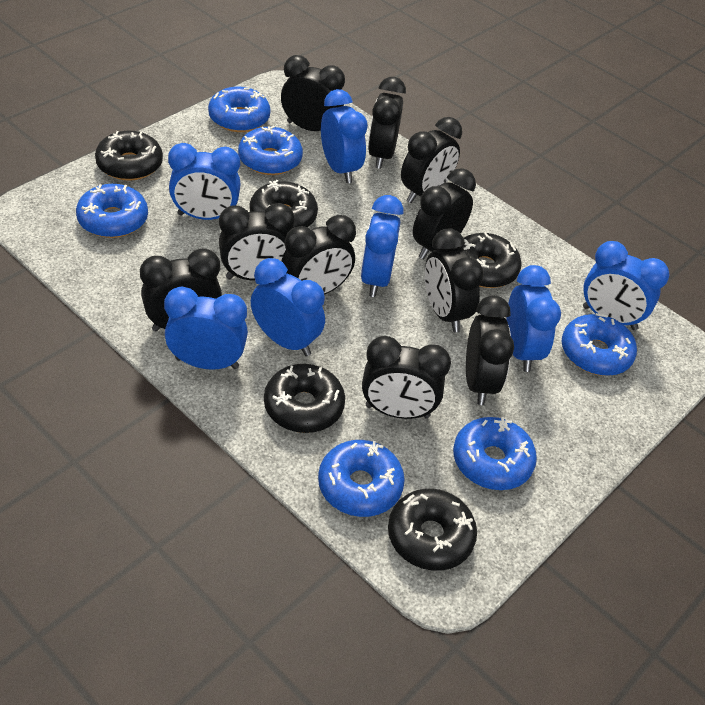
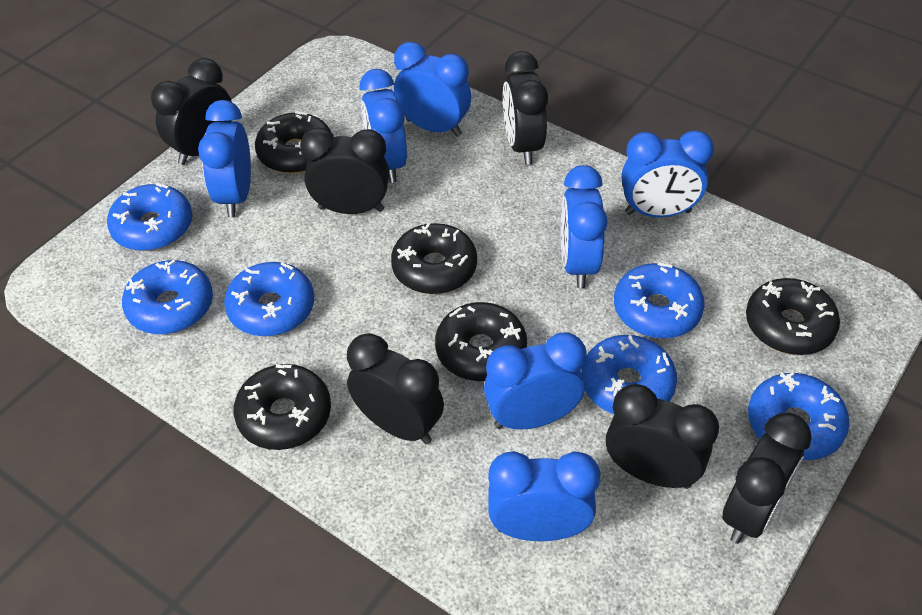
black clock: [140,248,222,331] [219,203,295,280] [281,55,345,131] [282,215,356,295] [362,336,451,419] [368,77,406,169] [401,117,462,203] [413,168,476,259] [425,229,484,332] [466,295,514,405] = 10 -> [151,58,232,165] [300,127,389,214] [347,333,444,444] [503,51,548,165] [606,384,719,489] [722,413,811,544] = 6

